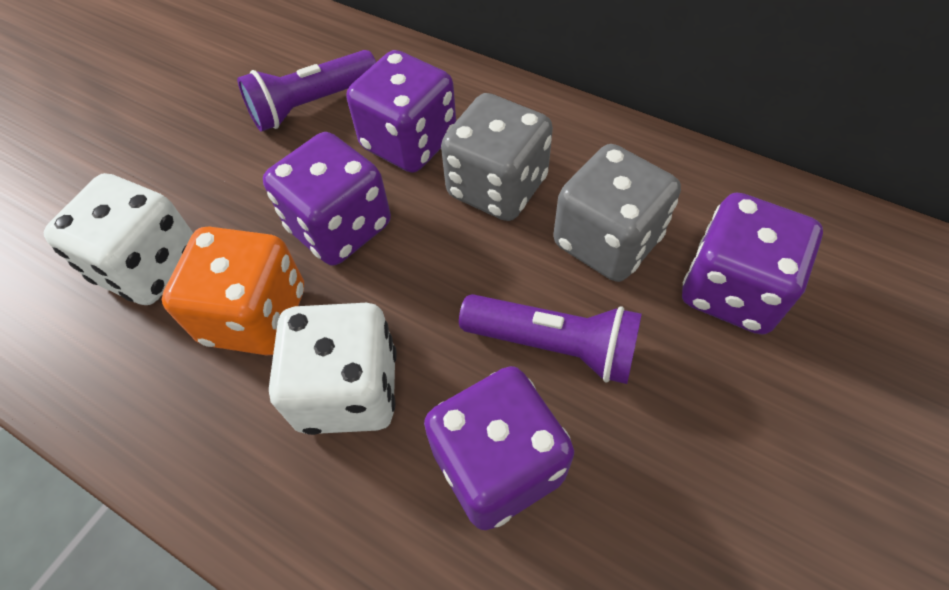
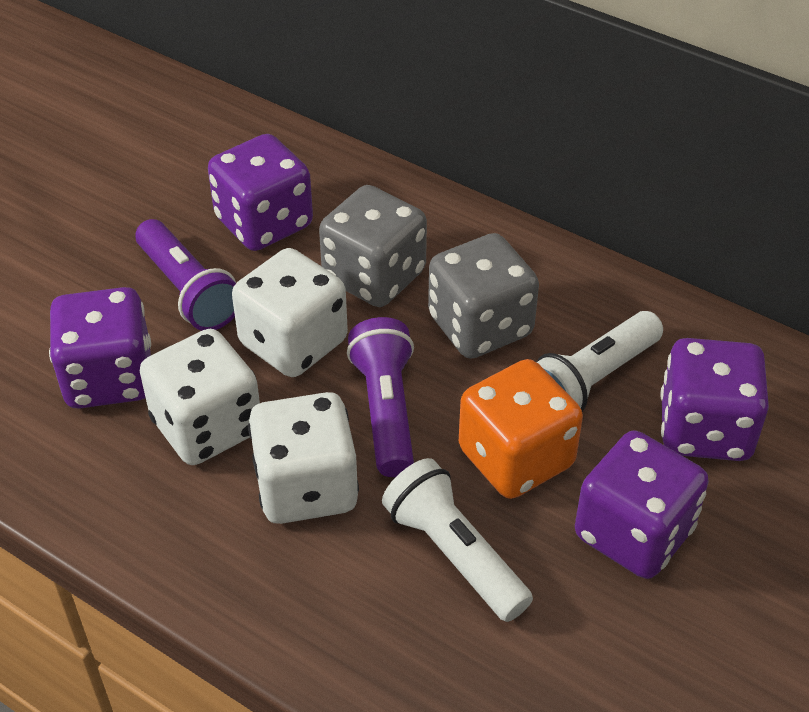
white dice: [44,173,193,305] [269,303,397,435] = 2 -> [140,329,260,465] [232,248,348,377] [248,392,359,524] = 3
white flashlight: none = 0 -> [382,458,533,622] [536,311,663,411] = 2

